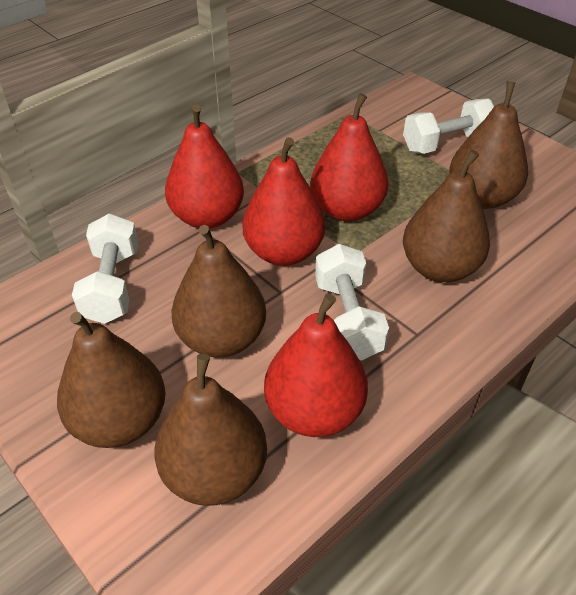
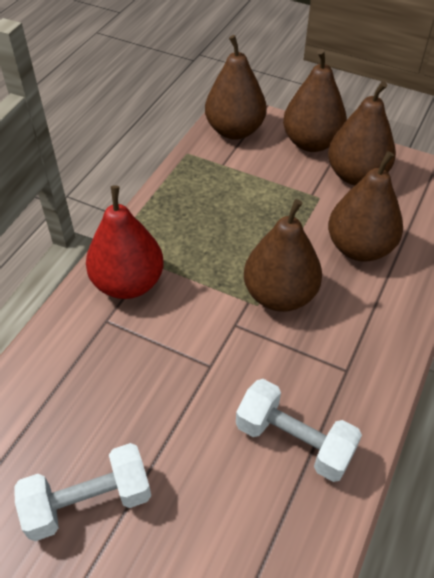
red pear: [165,105,244,229] [243,137,325,266] [264,293,368,437] [311,93,388,221] = 4 -> [86,185,164,299] = 1
white dumbbell: [72,214,138,324] [315,244,389,360] [403,99,494,154] = 3 -> [14,443,151,541] [236,379,362,482] = 2

